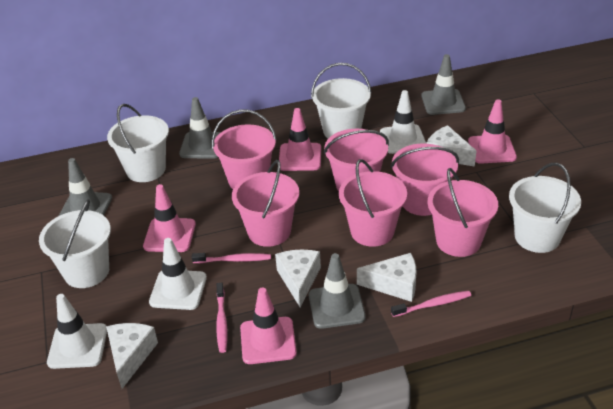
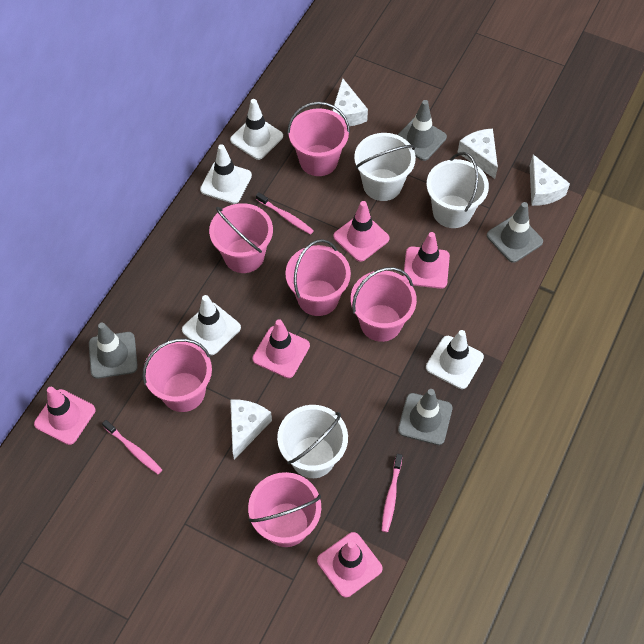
pink traffic cone: [143,184,196,252] [240,287,297,364] [279,108,321,171] [468,99,517,164] = 4 -> [34,387,95,445] [252,319,310,378] [317,532,383,597] [333,201,390,262] [403,232,450,289] = 5
white bucket: [39,199,111,288] [107,104,169,182] [311,63,371,139] [509,163,581,253] = 4 -> [277,405,348,478] [354,133,416,201] [426,152,489,228] = 3
white traffic cone: [47,294,107,369] [149,238,207,310] [380,90,426,154] = 3 -> [182,295,241,355] [200,144,252,204] [230,99,283,160] [426,330,484,389] = 4

